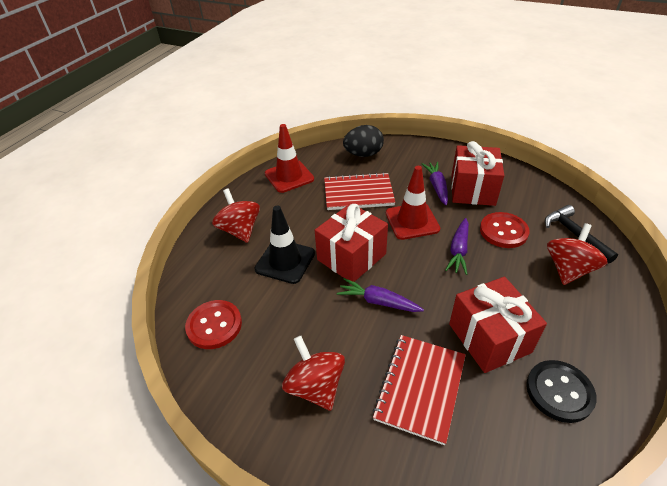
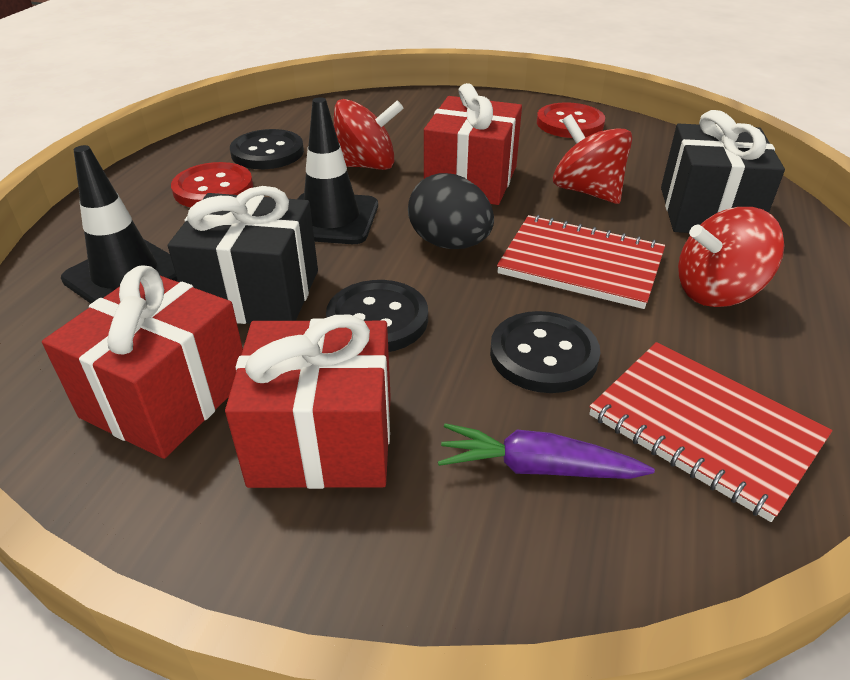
black button: [526,360,597,423] = 1 -> [230,129,304,169] [326,280,428,352] [490,311,600,393] = 3
black gift: none = 0 -> [168,186,318,324] [661,110,785,233] = 2
black hammer: [545,205,618,263] = 1 -> none = 0
black traffic cone: [255,206,315,284] = 1 -> [61,145,178,303] [298,97,378,244] = 2
purple carrot: [337,278,424,312] [422,162,448,205] [445,218,469,275] = 3 -> [438,423,655,479] = 1
red traffic cone: [265,124,314,193] [386,166,440,240] = 2 -> none = 0

